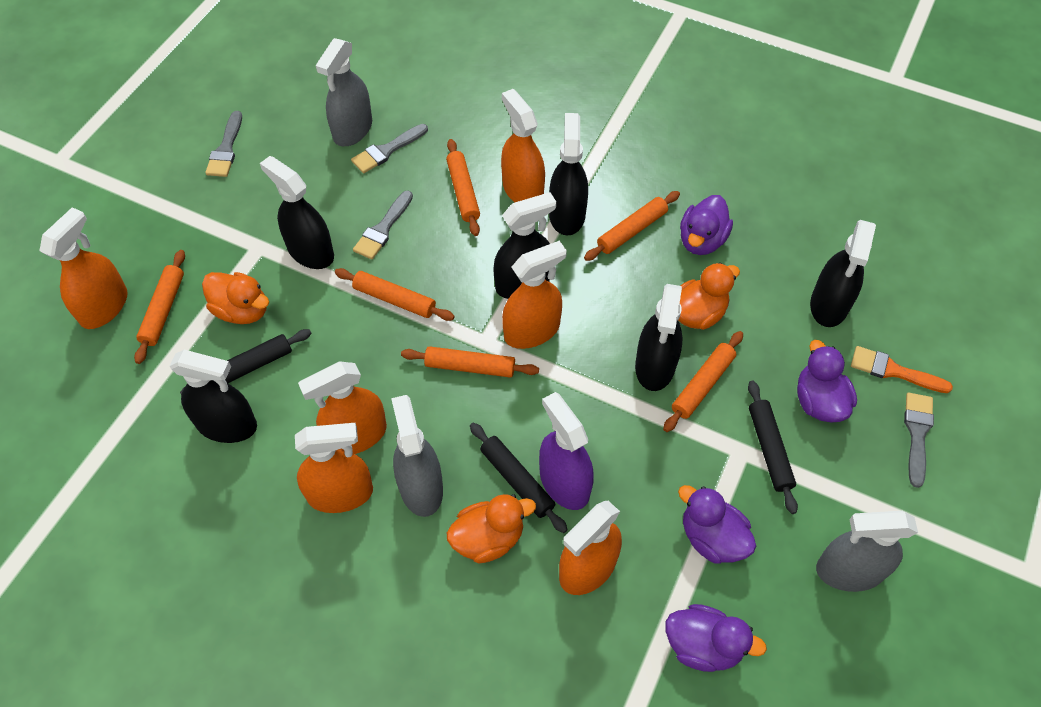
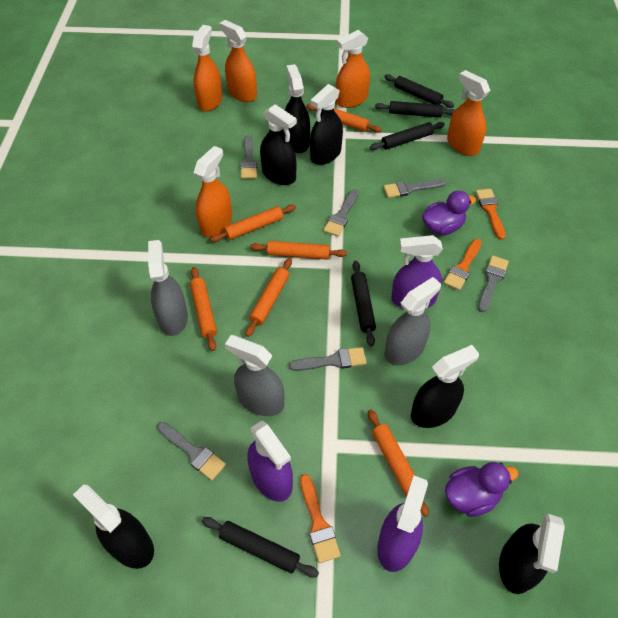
black rolling pin: [180,329,312,394] [470,423,568,533] [748,381,798,514] = 3 -> [202,517,319,578] [351,261,376,346] [370,122,445,150] [375,101,455,118] [384,74,454,108] = 5
grey brush: [205,111,242,177] [351,124,428,173] [353,191,413,260] [904,393,934,488] = 4 -> [157,422,226,481] [240,135,257,179] [289,347,367,371] [323,189,359,237] [383,179,446,198] [478,256,509,312] = 6
orange brush: [851,346,953,393] = 1 -> [300,474,341,563] [444,239,482,290] [476,189,506,240] = 3
orange duck: [202,272,269,324] [447,494,536,563] [678,263,740,330] = 3 -> none = 0
orange spray bottle: [39,207,128,329] [295,423,373,513] [298,361,387,454] [501,89,545,202] [502,240,567,349] [559,501,622,595] = 6 -> [192,25,222,111] [194,146,232,237] [219,20,257,102] [336,30,370,108] [447,70,491,156] = 5
purple duck: [665,604,767,672] [678,485,756,564] [680,195,733,255] [797,340,857,422] = 4 -> [422,191,476,235] [445,462,519,517] = 2
purple spray bottle: [539,392,594,510] = 1 -> [248,421,293,502] [377,476,428,572] [391,235,443,309] = 3

